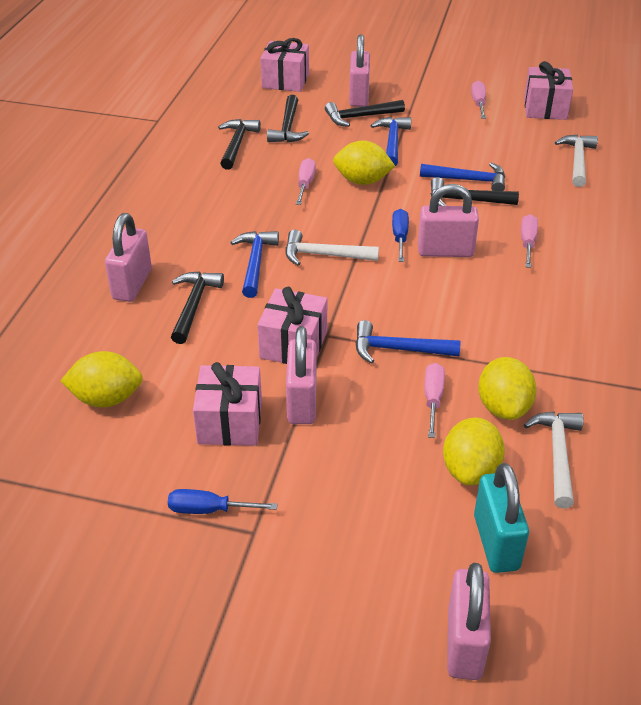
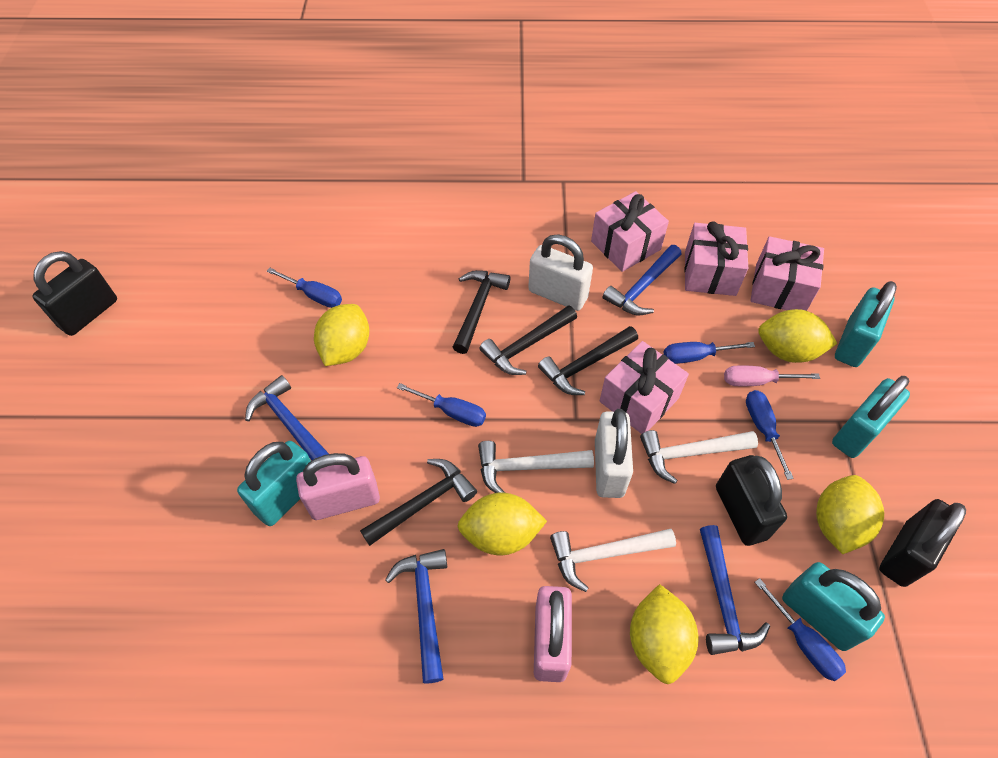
black hammer: [171,271,224,344] [218,119,261,170] [267,95,309,143] [325,100,405,127] [431,177,519,206] = 5 -> [360,459,477,546] [453,270,511,354] [479,305,577,375] [538,326,638,395] = 4
black padlock: none = 0 -> [32,251,117,336] [716,455,787,546] [879,499,966,587] = 3
blue screwdriver: [168,489,277,514] [392,209,409,262] = 2 -> [266,268,342,308] [397,383,486,427] [664,342,755,364] [746,390,794,480] [754,578,846,681] = 5
pink padlock: [105,213,152,302] [286,326,316,424] [349,34,370,107] [418,184,479,257] [447,563,491,680] = 5 -> [296,453,380,520] [534,586,572,682] = 2
pink screwdriver: [296,158,316,205] [425,363,445,438] [471,81,486,119] [521,214,538,268] = 4 -> [724,365,820,386] = 1
turquoise padlock: [474,463,529,573] = 1 -> [237,441,311,526] [782,562,885,651] [832,376,910,458] [835,281,897,367] = 4
white padlock: none = 0 -> [528,234,593,311] [595,409,633,498] = 2
yellow lemon: [60,351,143,408] [333,141,395,185] [443,418,505,485] [478,357,537,420] = 4 -> [314,304,369,366] [457,492,547,555] [630,584,699,684] [758,309,837,363] [816,475,884,554] = 5

